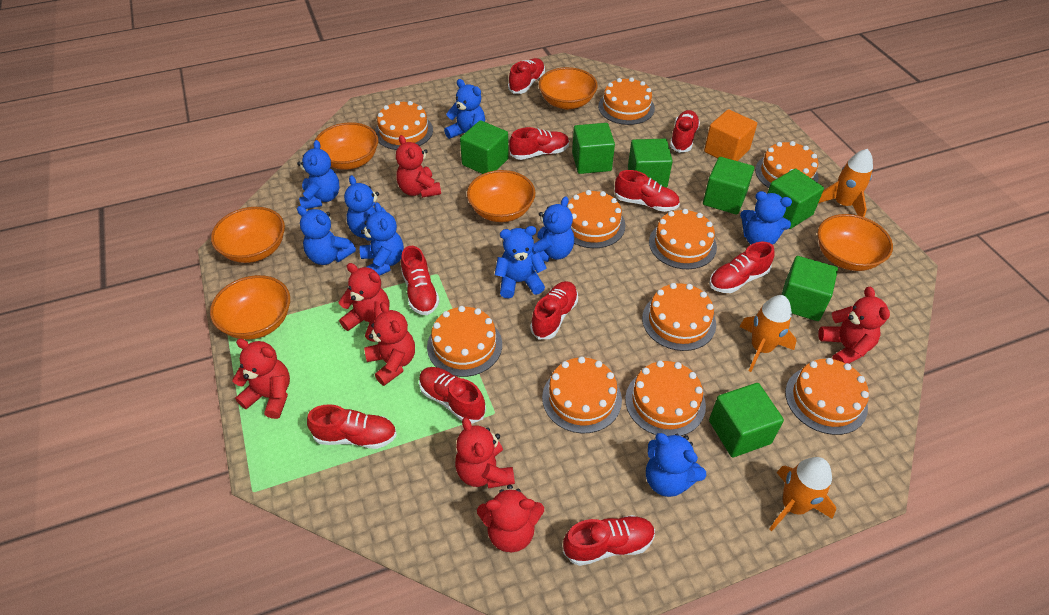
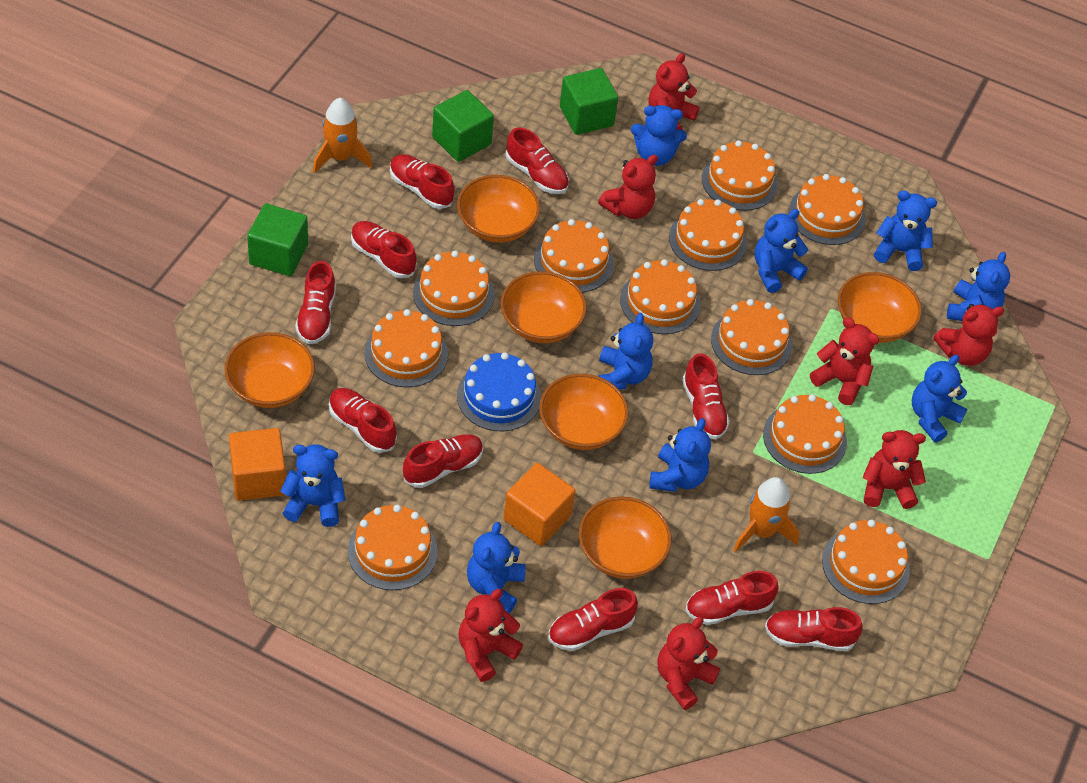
blue cake: none = 0 -> [457,352,541,431] = 1
green cube: [460,120,509,174] [572,123,615,174] [628,139,673,188] [703,157,754,215] [709,383,784,457] [768,168,824,229] [782,256,838,321] = 7 -> [247,203,308,276] [432,90,494,162] [560,68,618,135] = 3
orange cake: [375,101,433,150] [427,306,502,377] [542,356,622,433] [567,190,625,248] [598,77,655,125] [625,360,706,436] [642,283,716,351] [649,209,717,269] [755,141,819,188] [785,358,869,435] = 10 -> [348,504,438,590] [364,309,448,387] [413,250,495,326] [534,219,614,293] [620,259,701,334] [669,199,747,271] [702,140,778,211] [711,299,792,375] [763,394,847,474] [789,174,865,245] [822,520,910,604] = 11
orange cube: [704,109,757,161] = 1 -> [229,428,286,501] [503,463,576,546] = 2
orange rocket: [739,295,797,372] [769,457,836,531] [818,149,873,217] = 3 -> [313,98,372,173] [733,477,799,552] = 2

